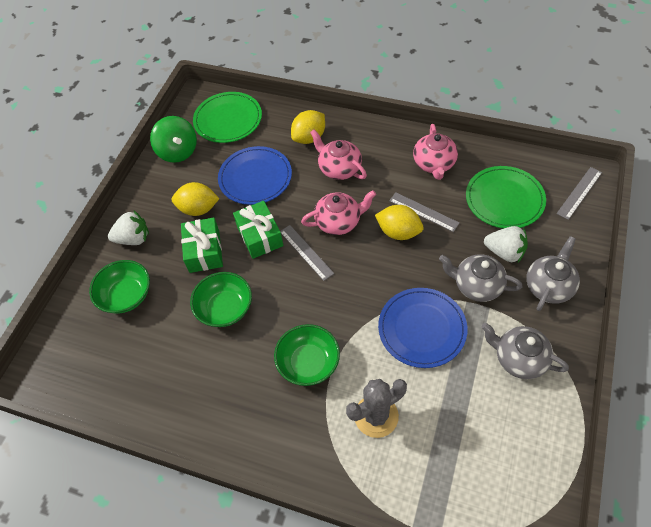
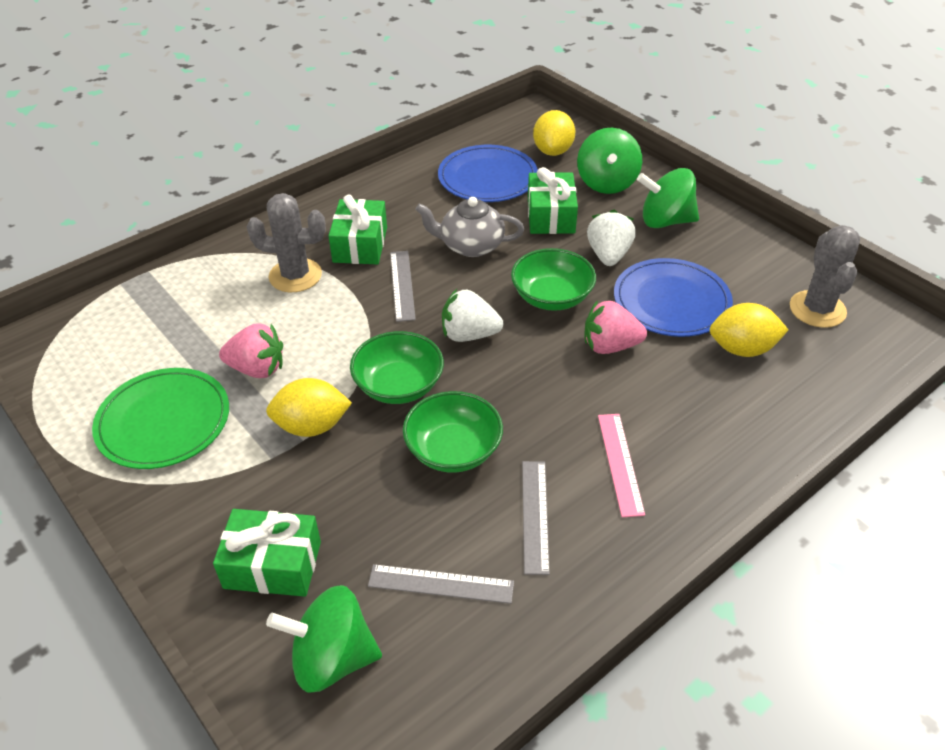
green gift: [181,218,223,273] [233,201,284,259] = 2 -> [213,509,321,597] [329,195,387,264] [528,167,578,234] = 3
green plate: [193,92,262,143] [466,166,546,229] = 2 -> [92,368,229,469] = 1
green spinning top: [150,116,197,163] = 1 -> [266,585,382,692] [577,128,642,194] [637,168,699,228] = 3
grey cactus: [346,379,407,438] = 1 -> [247,193,326,292] [790,225,860,328] = 2
grey teapot: [439,254,523,302] [481,323,569,379] [526,236,580,311] = 3 -> [415,197,524,257] = 1
pink ruler: none = 0 -> [598,414,645,517] = 1
pink strawberry: none = 0 -> [219,323,283,378] [584,300,647,354] = 2
pink teapot: [301,190,376,235] [310,129,367,180] [413,124,458,180] = 3 -> none = 0

